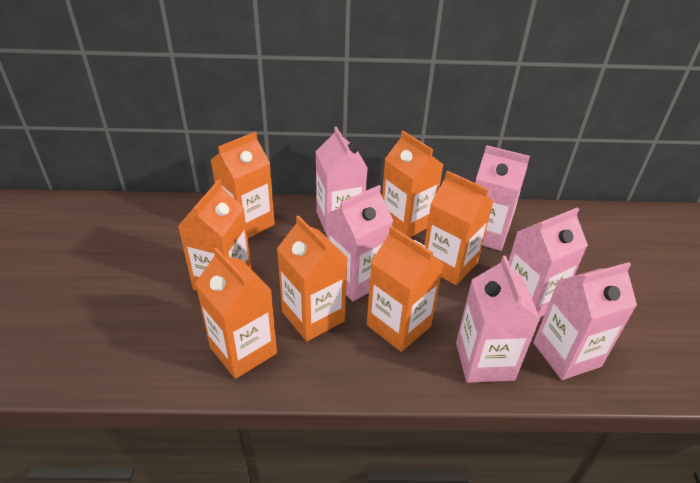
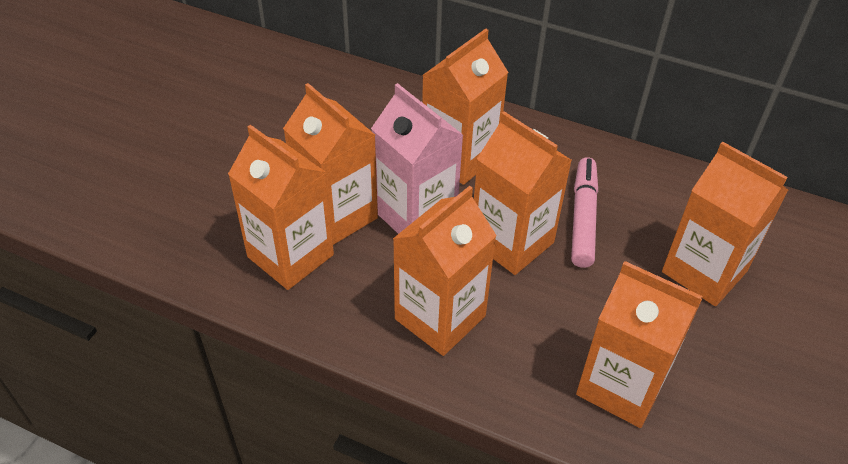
pink carton: [315,127,368,235] [327,185,393,301] [456,256,540,383] [475,145,530,251] [508,208,588,317] [533,262,637,380] = 6 -> [371,83,463,234] = 1
pink marker: none = 0 -> [571,157,598,268] = 1

